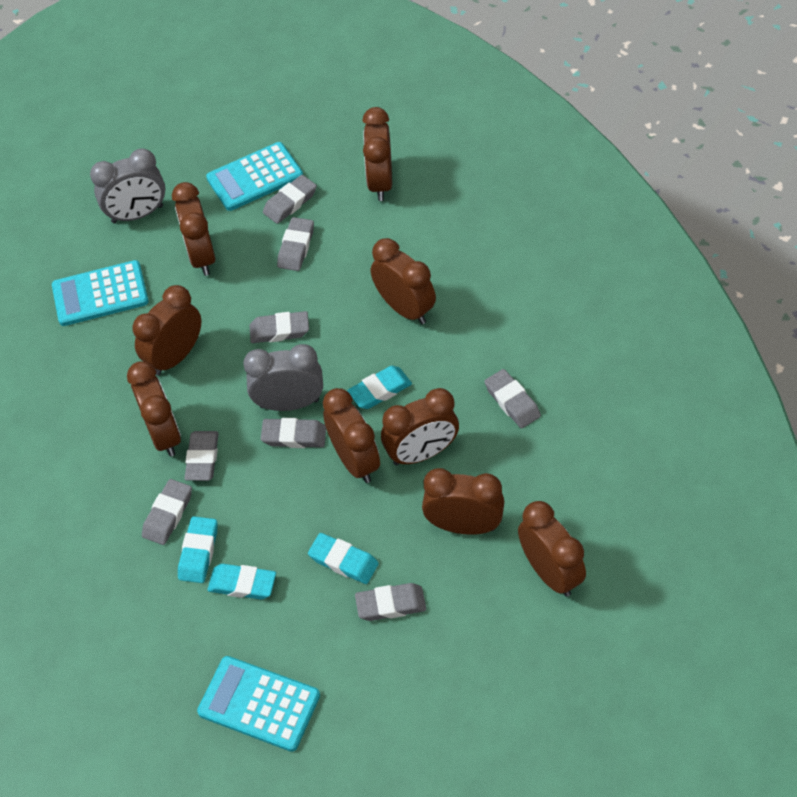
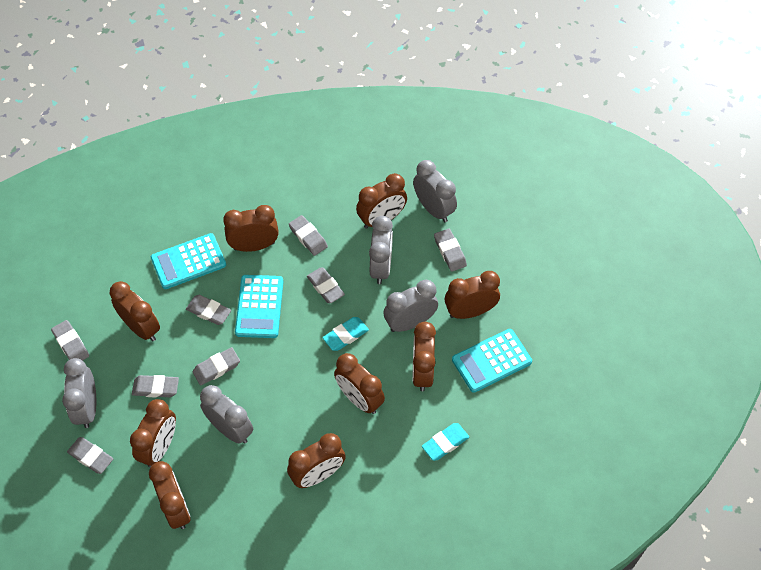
grey clock: [90,148,165,223] [243,344,323,411] = 2 -> [62,358,96,428] [200,385,253,444] [369,216,393,284] [384,280,438,332] [413,160,457,222] = 5
turquoise eraser: [178,516,217,583] [208,564,276,599] [308,533,379,584] [347,366,412,409] = 4 -> [323,317,369,351] [422,423,469,461] = 2

